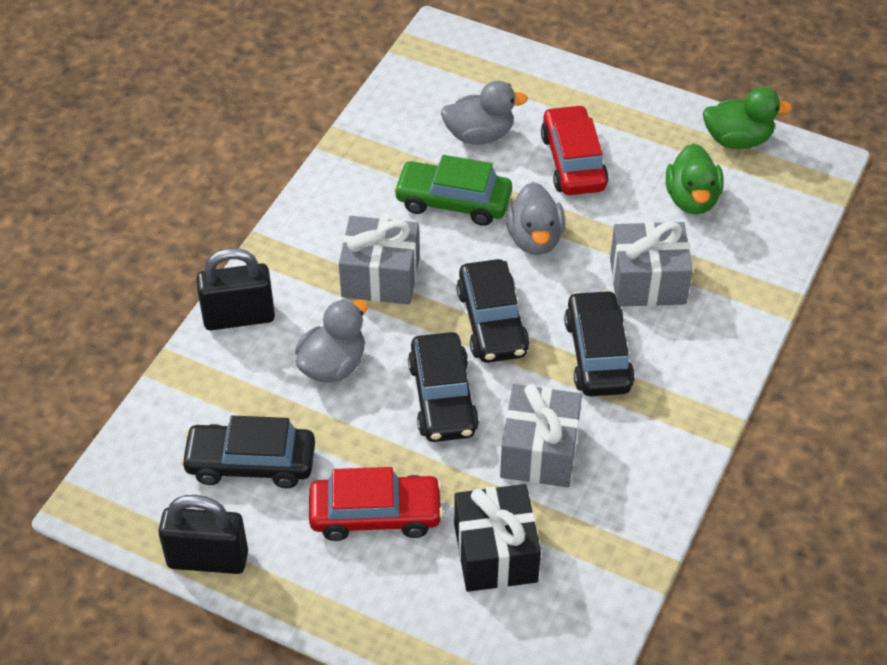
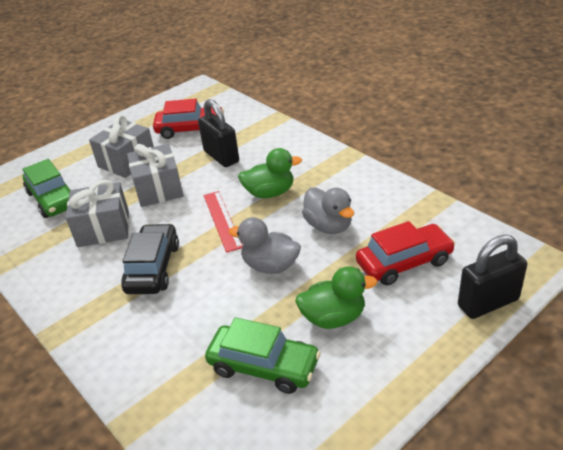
black car: [180,416,315,488] [408,332,479,442] [457,259,530,363] [564,290,635,396] = 4 -> [121,223,179,294] = 1
black gift: [454,484,541,592] = 1 -> none = 0
green car: [393,155,512,226] = 1 -> [23,159,70,218] [205,317,321,394] = 2
grey duck: [295,299,368,383] [441,81,528,144] [506,182,565,255] = 3 -> [229,217,301,274] [302,187,354,234] = 2
red ruler: none = 0 -> [204,191,243,253] = 1

